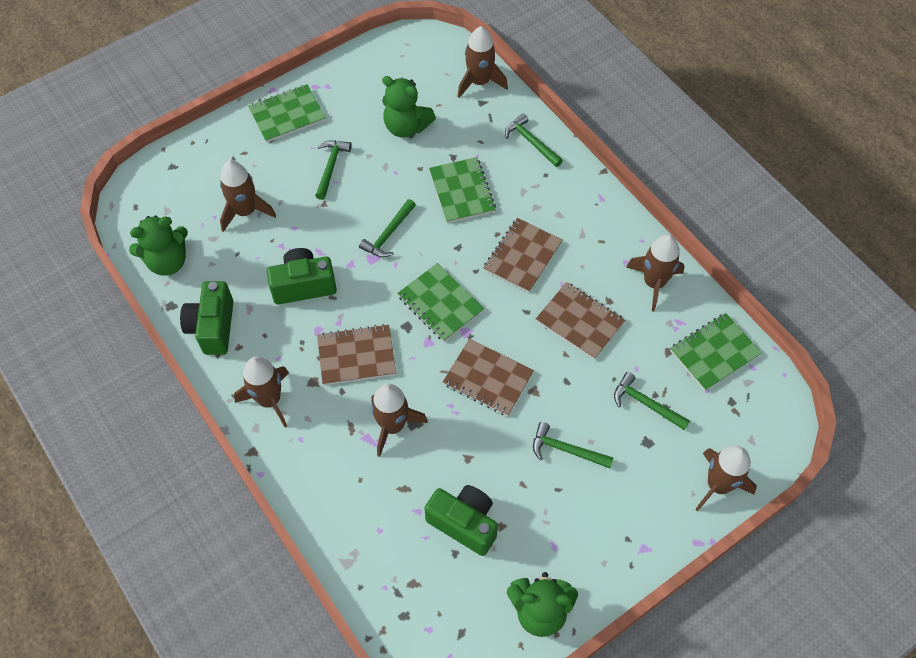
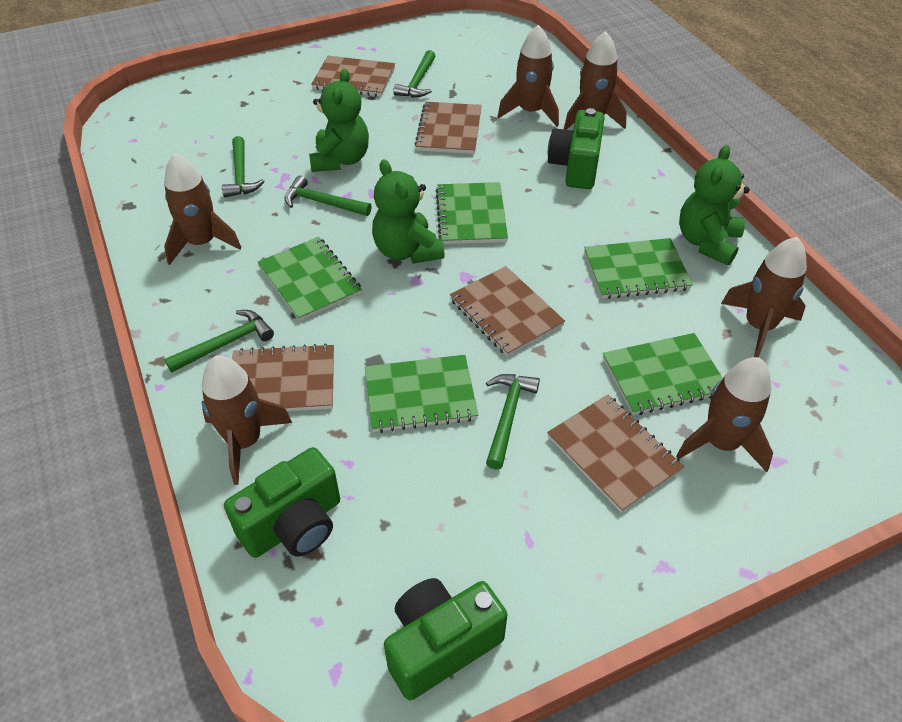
brown notebook: [317,324,396,385] [443,339,534,416] [483,218,562,293] [536,282,625,360] = 4 -> [232,343,334,411] [311,56,395,97] [415,102,482,154] [450,266,565,357] [547,394,684,513] = 5
green notebook: [248,84,326,143] [397,263,484,342] [429,157,496,223] [670,313,762,391] = 4 -> [258,237,362,321] [365,355,478,433] [436,182,508,244] [584,238,693,299] [603,333,723,415] = 5

